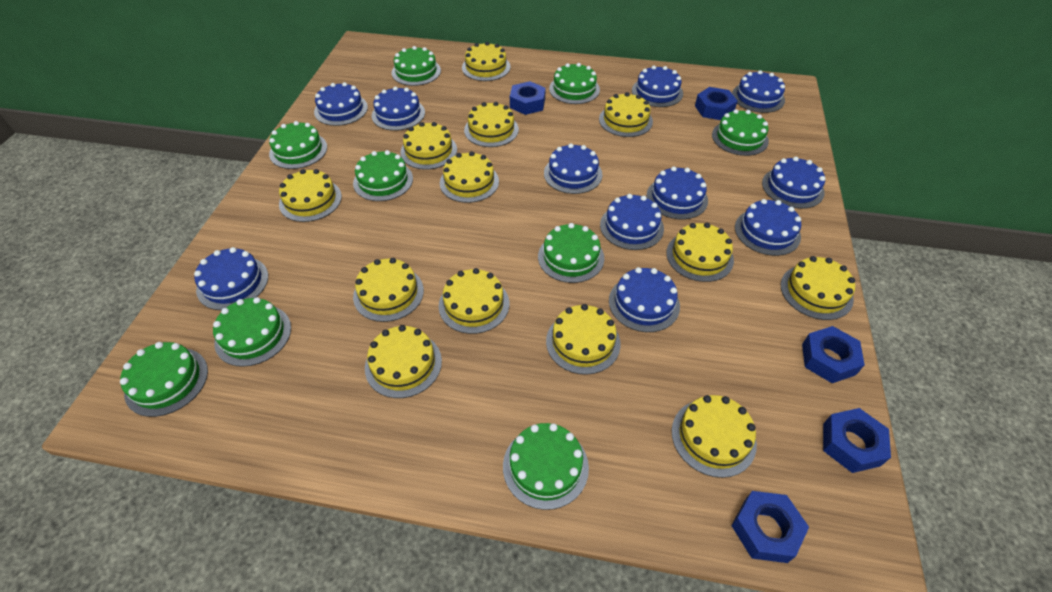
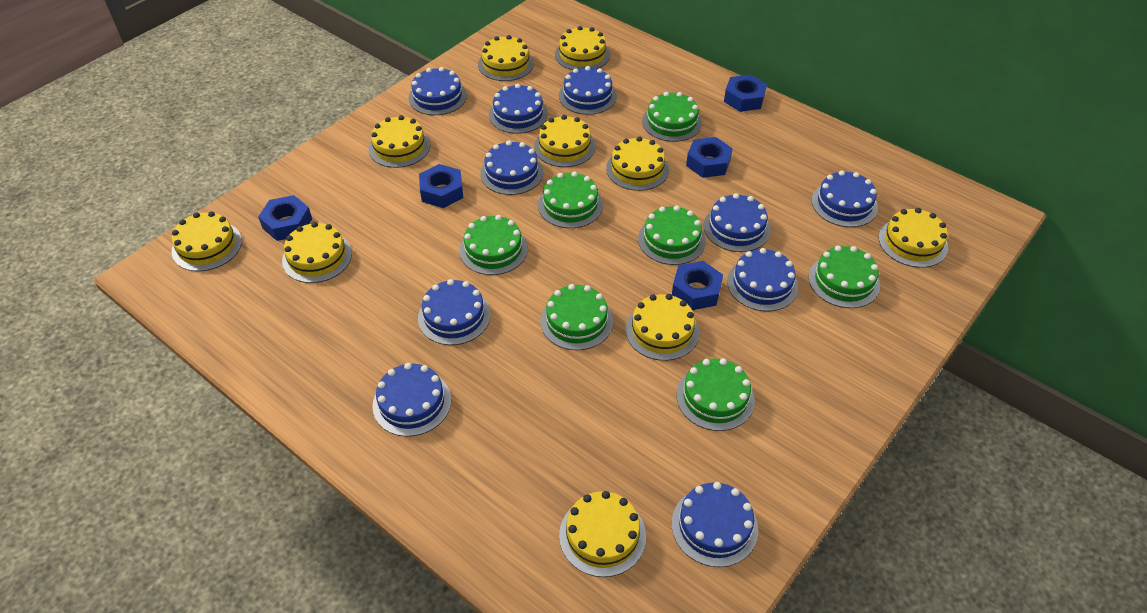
blue cake: [194,247,268,310] [314,82,368,126] [372,86,425,131] [544,143,602,194] [600,194,664,250] [609,267,680,332] [632,65,683,107] [646,166,708,220] [732,70,785,113] [735,199,801,256] [762,157,825,209] = 11 -> [372,363,451,437] [408,67,467,115] [418,279,491,345] [480,141,543,195] [489,84,548,134] [559,66,617,115] [672,482,758,567] [703,193,771,252] [727,248,798,311] [812,170,878,227] = 10
green cake: [120,342,208,417] [213,297,291,367] [269,121,327,169] [353,150,413,201] [392,46,441,86] [503,423,589,510] [538,223,604,283] [549,63,600,104] [712,109,769,156] = 9 -> [459,215,528,275] [538,172,603,228] [540,284,613,350] [638,205,706,265] [642,92,702,142] [677,358,755,431] [809,246,880,308] = 7
yellow cake: [279,169,342,222] [353,258,424,322] [365,325,442,398] [400,122,457,170] [439,268,509,334] [440,151,499,203] [462,42,510,81] [464,102,519,147] [546,304,621,375] [599,92,653,137] [666,223,734,282] [672,395,757,478] [781,256,855,320] = 13 -> [172,211,242,271] [282,222,352,283] [368,115,430,168] [478,35,534,81] [534,115,596,167] [555,26,610,70] [559,491,646,577] [606,136,669,191] [626,294,699,361] [878,208,948,268] = 10

